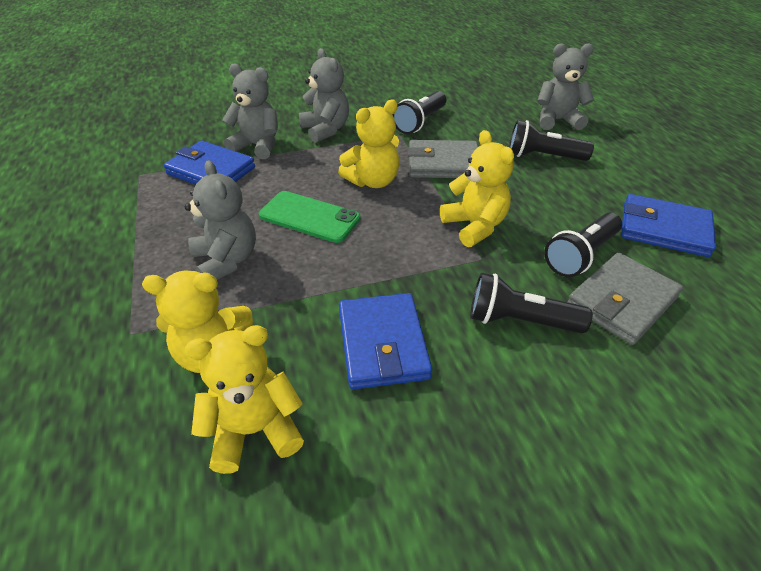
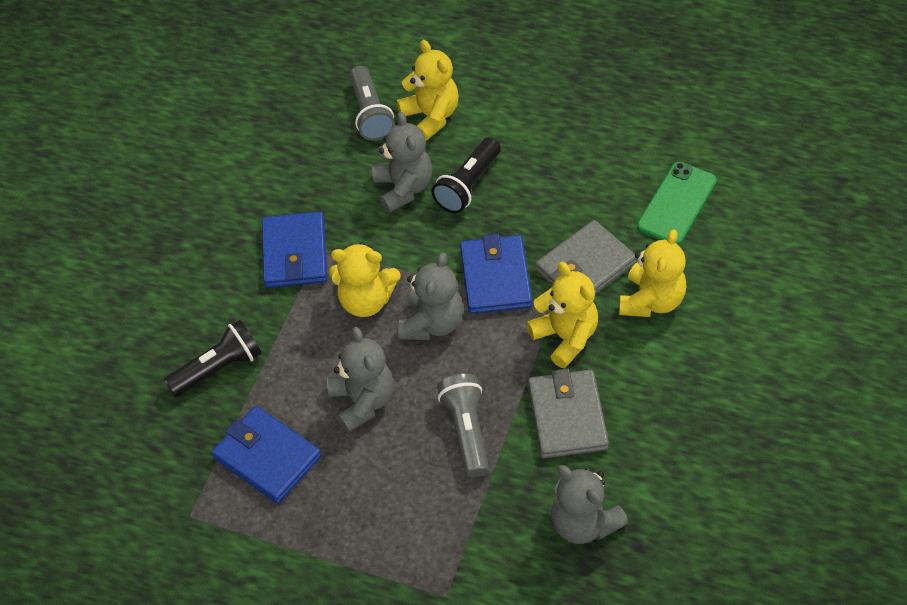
black flashlight: [392,91,446,134] [470,273,592,334] [509,120,594,161] [544,213,622,277] = 4 -> [164,320,261,397] [431,137,501,213] = 2
grey flashlight: none = 0 -> [349,66,395,141] [437,374,489,477] = 2

